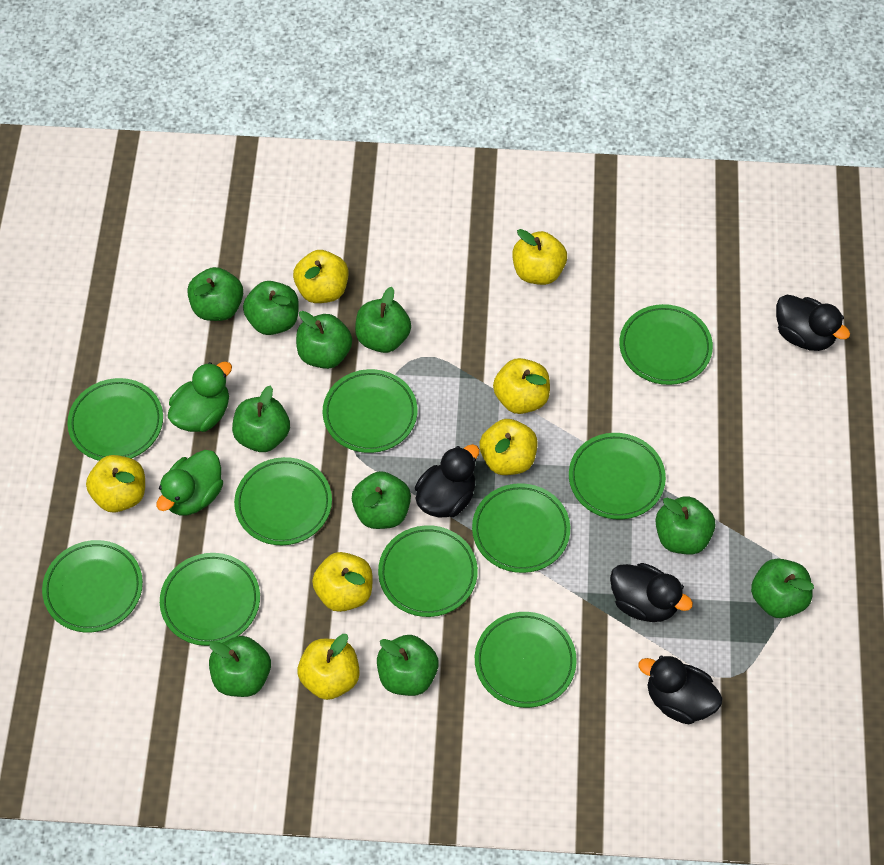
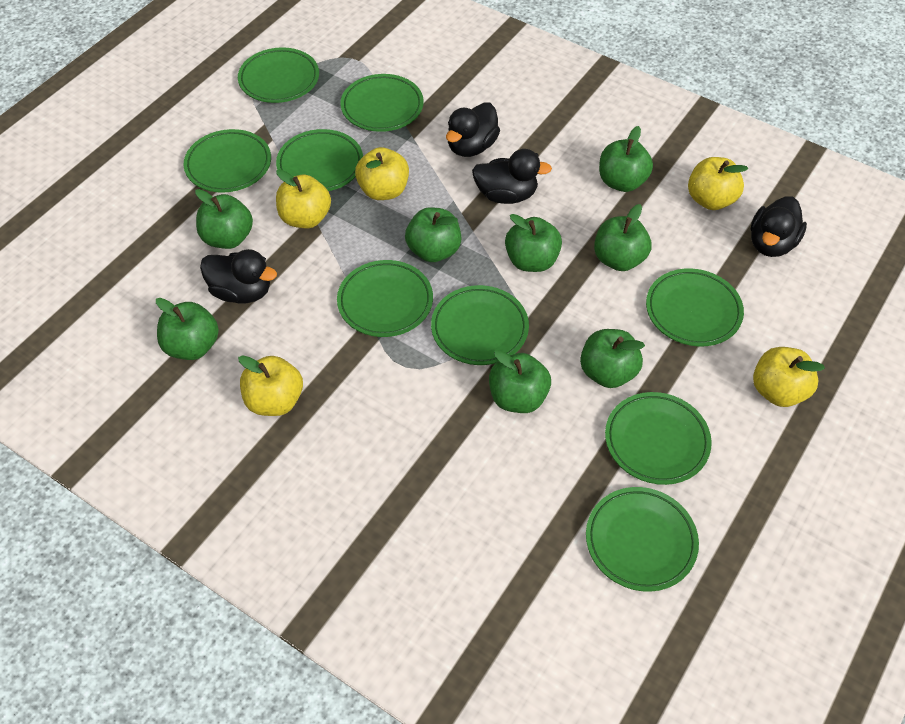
green apple: [187,267,243,321] [209,636,271,697] [232,386,290,452] [243,281,299,335] [296,311,352,369] [352,471,411,529] [355,287,411,353] [377,635,439,696] [656,496,716,554] [751,558,814,618] = 10 -> [156,298,219,360] [195,189,253,249] [405,207,461,262] [489,350,551,413] [505,214,562,272] [580,329,645,388] [594,204,651,271] [599,126,653,192] = 8
green duck: [156,450,223,515] [168,362,232,432] = 2 -> none = 0
green plate: [42,540,143,632] [67,378,163,461] [160,553,260,646] [234,457,332,545] [323,369,418,453] [378,525,478,617] [472,483,570,573] [475,612,577,708] [569,433,666,519] [619,304,713,385] = 10 -> [184,129,271,193] [238,47,319,103] [276,129,363,191] [337,260,433,337] [341,74,424,132] [431,285,529,365] [586,487,699,592] [605,392,712,485] [646,268,744,346] = 9
yellow apple: [86,455,145,512] [293,250,349,303] [298,634,360,700] [312,552,373,612] [480,419,538,475] [493,358,550,414] [512,229,567,285] = 7 -> [238,355,303,416] [276,169,331,228] [355,147,409,200] [688,157,748,210] [753,347,825,407] = 5

